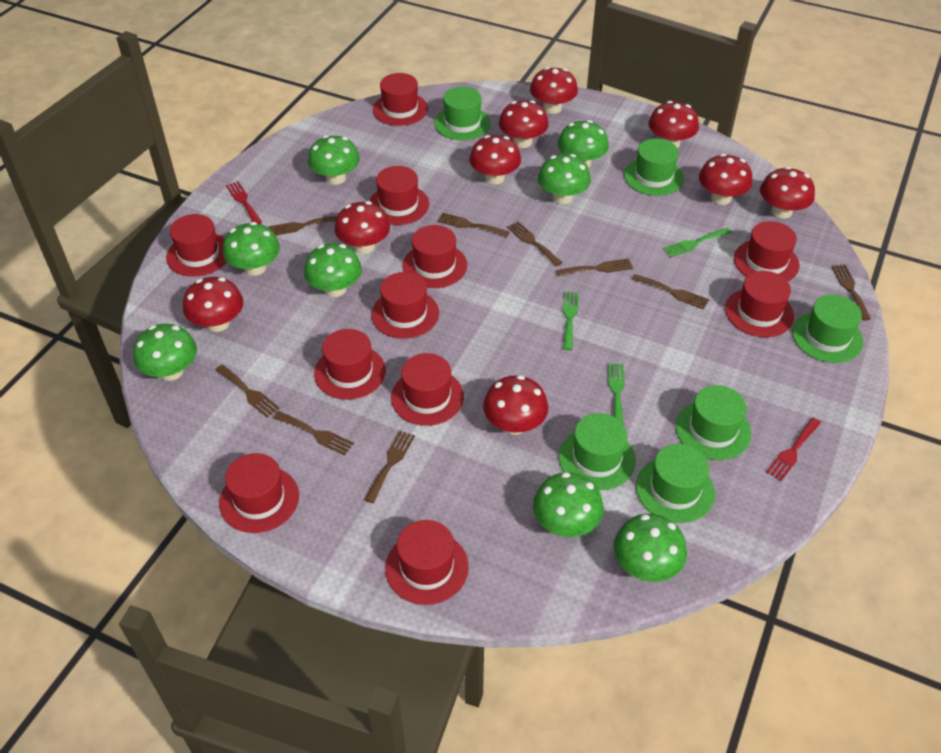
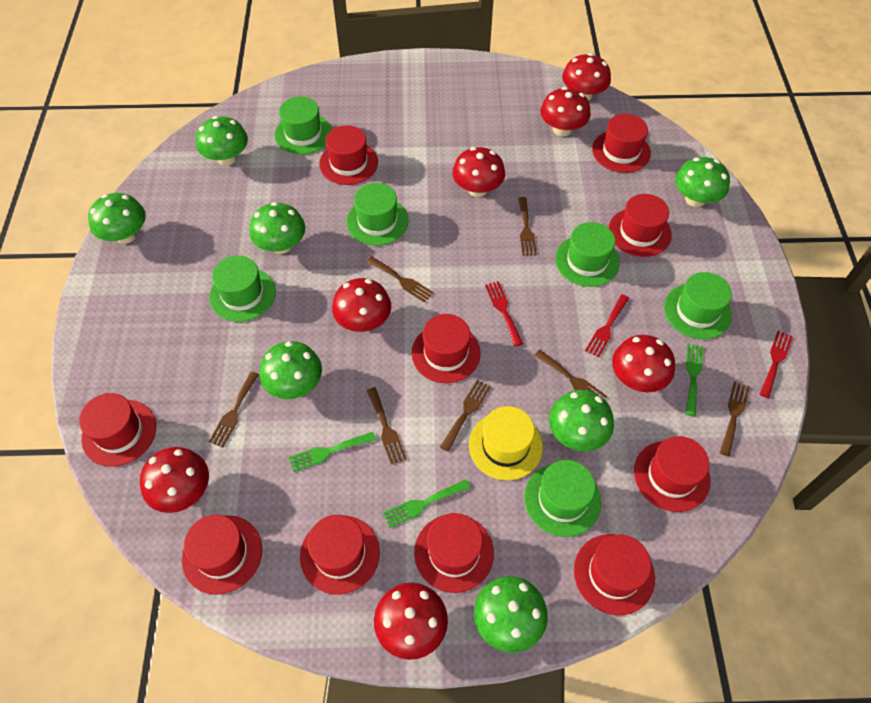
brown fork: [216,365,280,417] [268,216,337,236] [274,411,354,455] [364,431,415,503] [437,212,509,237] [507,221,562,266] [556,258,633,276] [632,274,709,310] [831,264,871,321] = 9 -> [209,372,259,447] [367,257,433,303] [367,387,407,465] [440,380,491,452] [518,197,537,256] [534,350,607,400] [720,381,750,456] = 7
green mushroom: [133,324,197,381] [223,222,280,276] [304,243,362,297] [308,135,360,185] [533,472,604,537] [538,154,591,204] [558,120,609,168] [614,514,687,582] = 8 -> [88,193,146,244] [196,116,248,166] [250,202,305,254] [260,341,322,399] [474,576,548,653] [549,390,614,451] [675,157,730,207] = 7
red fork: [226,181,262,224] [766,418,821,481] = 2 -> [485,281,523,347] [585,294,629,358] [760,331,793,398] = 3
red hat: [166,214,227,277] [219,453,299,533] [314,329,386,400] [369,166,429,225] [371,272,439,339] [373,73,428,126] [385,520,469,605] [391,353,464,426] [402,225,467,288] [725,271,794,337] [734,221,800,281] = 11 -> [79,393,156,467] [182,515,262,595] [300,515,380,595] [319,125,378,185] [411,314,481,383] [414,513,494,593] [574,534,655,615] [592,114,651,173] [609,194,672,257] [634,436,711,512] = 10
red mushroom: [183,277,243,332] [335,201,390,254] [469,135,521,184] [483,375,548,435] [499,100,549,148] [530,67,578,114] [648,101,699,148] [699,154,752,205] [760,167,815,219] = 9 -> [140,447,209,513] [332,278,391,332] [374,583,448,660] [452,147,505,197] [540,87,591,136] [562,53,611,101] [612,335,675,392] = 7
yellow hat: none = 0 -> [469,406,543,480] = 1

